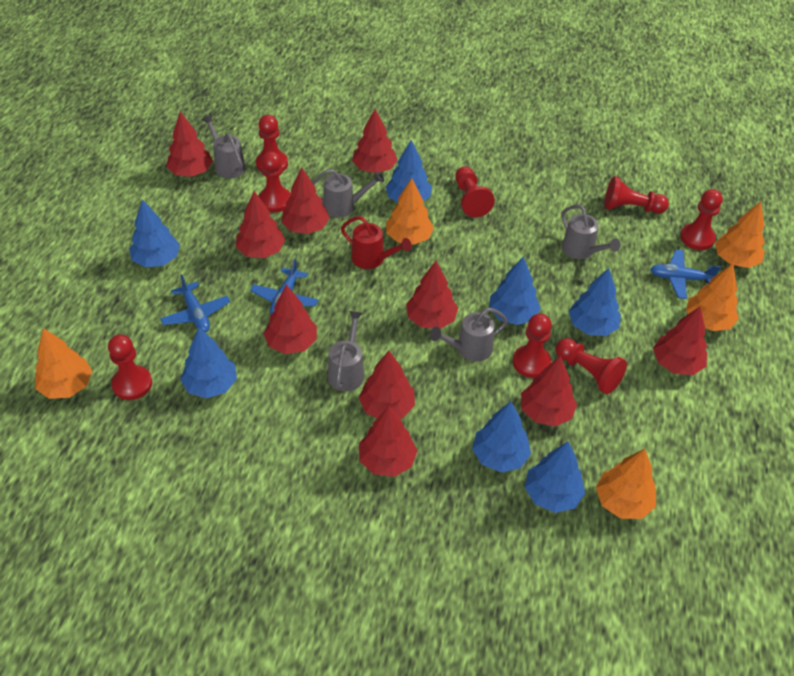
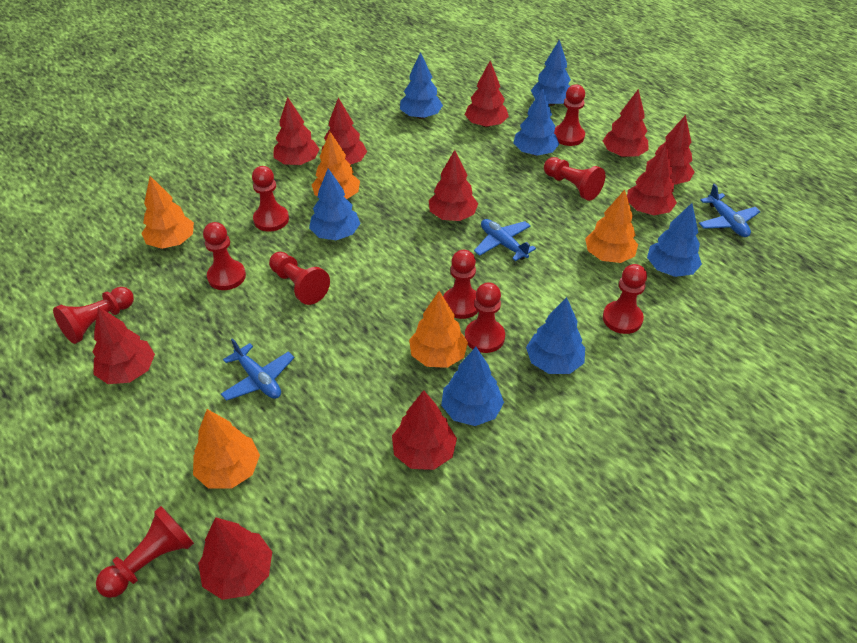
grey watering can: [202,115,246,178] [312,169,384,218] [328,311,364,391] [430,308,508,362] [561,205,621,259] = 5 -> none = 0
red pawn: [108,334,152,400] [256,115,288,172] [259,151,291,212] [455,166,495,218] [513,314,552,378] [556,338,627,394] [604,176,669,214] [680,189,723,250] = 8 -> [53,287,134,344] [96,506,194,598] [203,222,246,290] [252,166,289,232] [269,252,330,305] [443,250,478,319] [465,282,505,353] [544,157,605,201] [554,84,585,146] [603,264,647,334] = 10
red watering can: [341,216,412,269] = 1 -> none = 0

